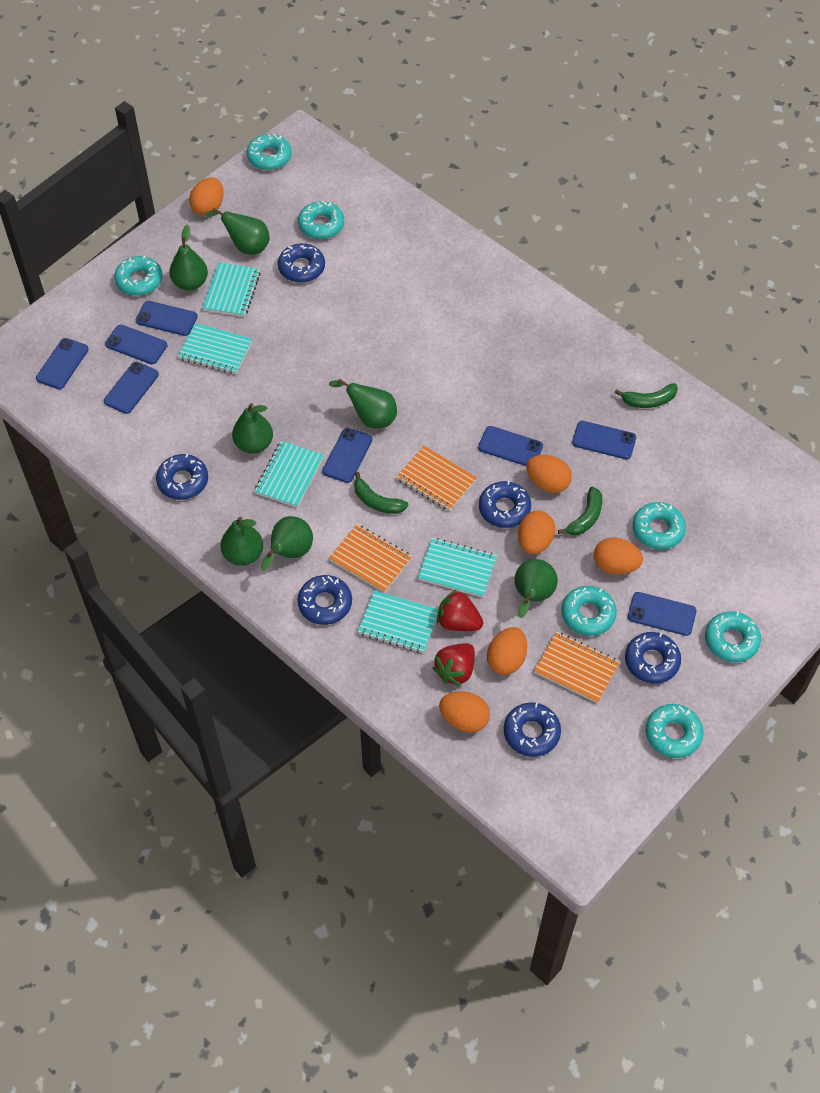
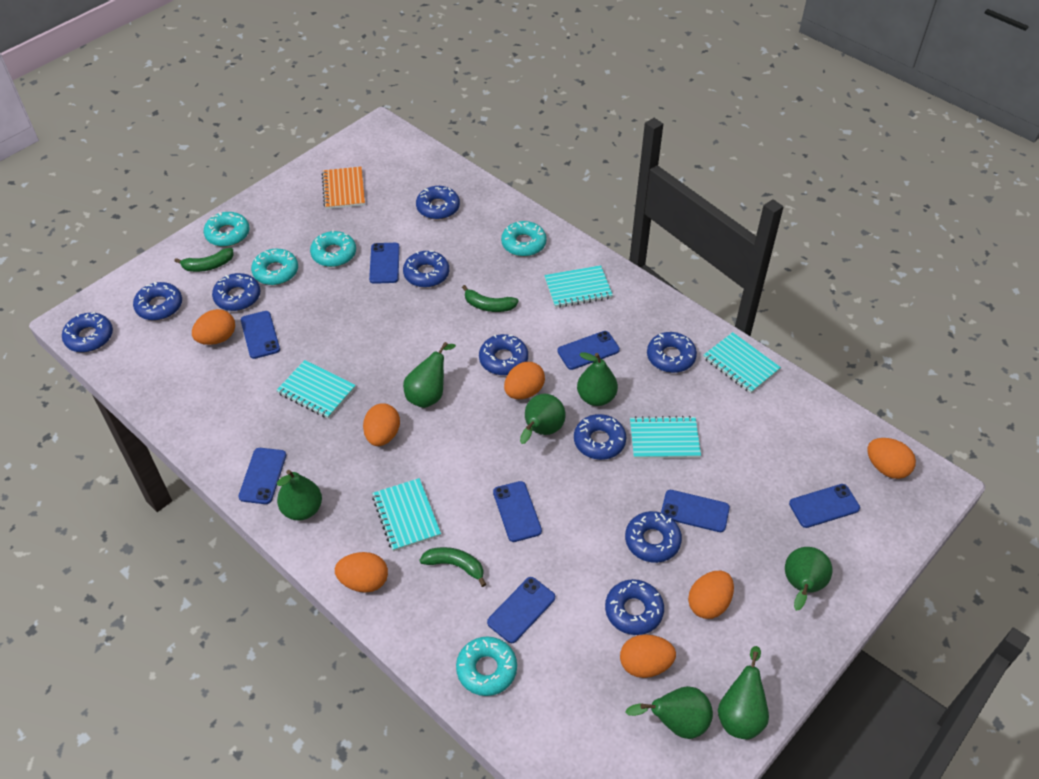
blue donut: [156,454,208,500] [278,243,325,283] [297,575,352,625] [479,481,531,528] [504,703,561,757] [625,632,681,684] = 6 -> [62,312,113,352] [133,282,182,320] [212,273,260,311] [403,251,449,287] [416,186,460,220] [479,334,528,375] [574,414,626,460] [605,579,664,635] [625,511,682,563] [647,332,697,373] = 10
orange egg: [189,178,224,216] [439,692,490,733] [487,627,527,675] [518,511,555,554] [526,455,572,493] [594,537,643,574] = 6 -> [192,309,235,345] [335,552,388,593] [363,404,400,446] [504,362,545,399] [620,634,676,678] [688,571,734,619] [867,438,916,479] = 7
orange notebook: [329,524,412,593] [396,446,477,511] [534,632,620,703] = 3 -> [322,167,365,209] = 1
red strawberry: [433,643,475,686] [437,589,483,631] = 2 -> none = 0
turquoise donut: [114,255,162,296] [246,134,292,170] [298,201,344,239] [561,586,617,636] [632,502,686,549] [646,704,703,758] [705,611,761,662] = 7 -> [204,212,249,247] [251,249,298,285] [310,230,356,267] [456,636,517,696] [501,221,547,256] = 5

